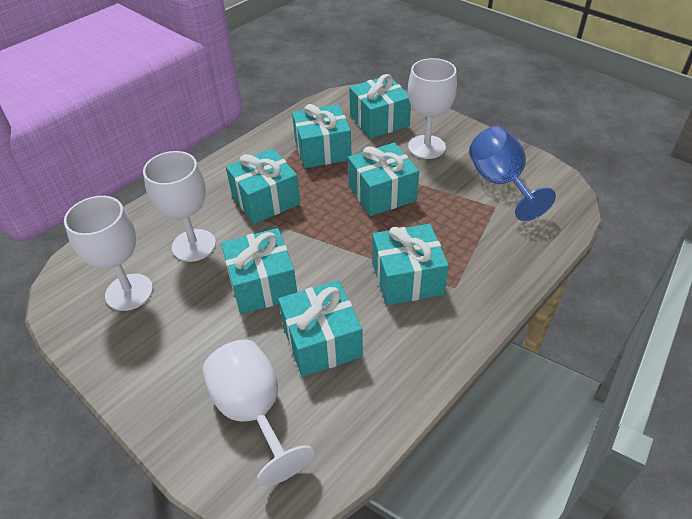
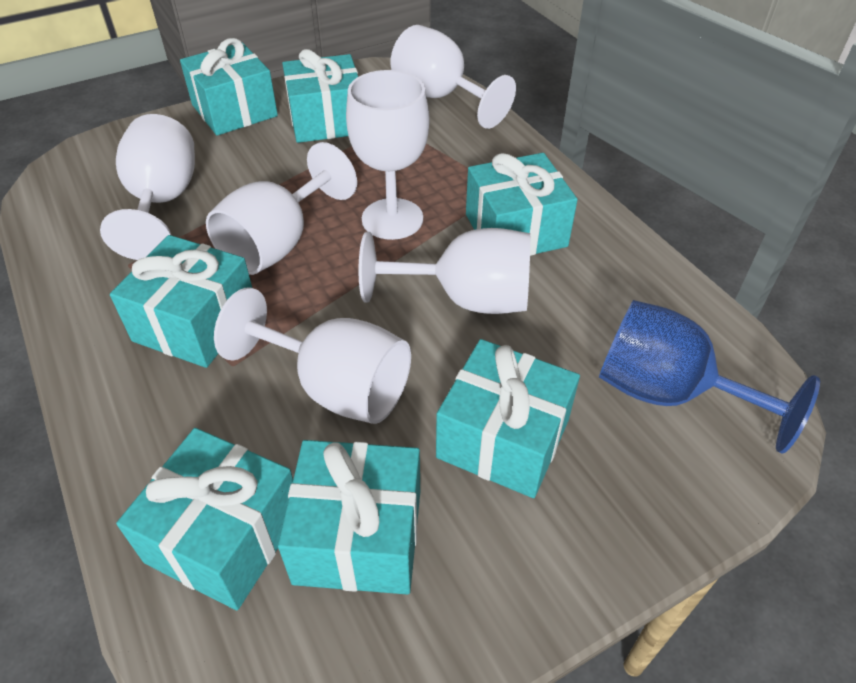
white goblet: [64,196,153,311] [143,151,216,262] [202,340,314,486] [408,58,457,159] = 4 -> [100,114,195,260] [206,142,357,275] [214,287,411,424] [346,70,429,240] [359,228,530,314] [391,25,516,129] = 6

